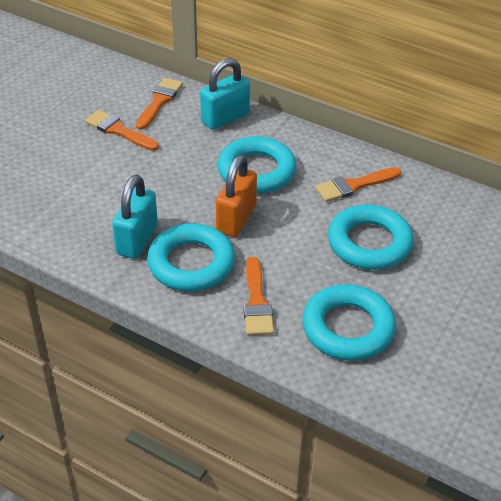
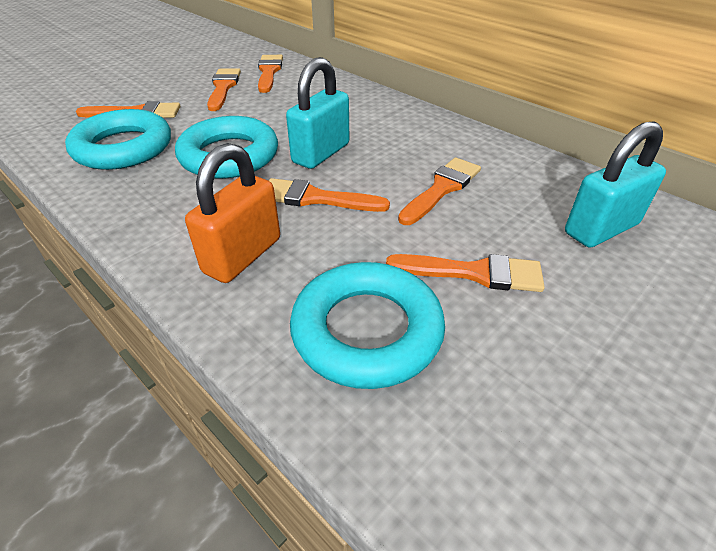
orange brush: [85,110,159,151] [136,78,183,130] [244,257,274,336] [315,167,401,202] = 4 -> [76,101,181,118] [207,68,241,111] [258,55,283,93] [269,178,390,212] [386,254,545,292] [398,157,481,225] = 6
turquoise ring: [147,223,235,291] [218,136,296,193] [302,284,396,361] [328,204,413,270] = 4 -> [65,109,171,170] [175,116,278,179] [290,262,445,389] = 3

